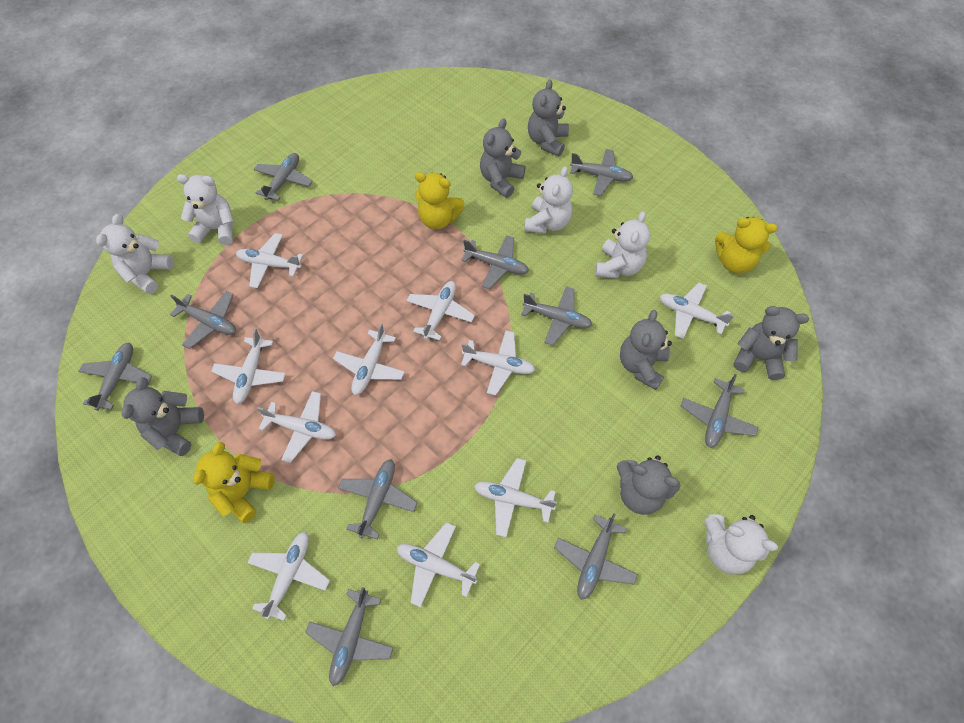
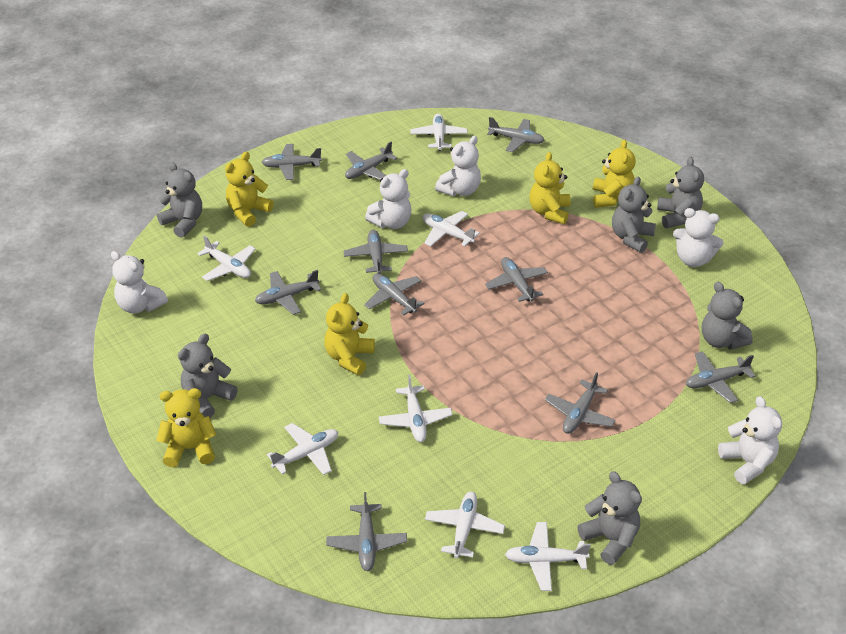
white plane: [211,329,286,404] [236,233,303,288] [247,532,330,621] [257,391,336,463] [333,323,405,395] [397,522,480,607] [407,281,475,341] [461,330,535,396] [474,458,557,537] [659,283,734,339] = 10 -> [197,235,256,281] [267,423,338,475] [379,375,453,442] [410,114,468,151] [423,211,480,246] [425,492,505,559] [505,522,591,591] = 7
yellow teddy bear: [193,442,275,523] [415,172,465,229] [715,217,778,274] = 3 -> [156,388,216,467] [225,152,274,227] [324,293,375,375] [529,152,570,224] [593,139,636,208] = 5

